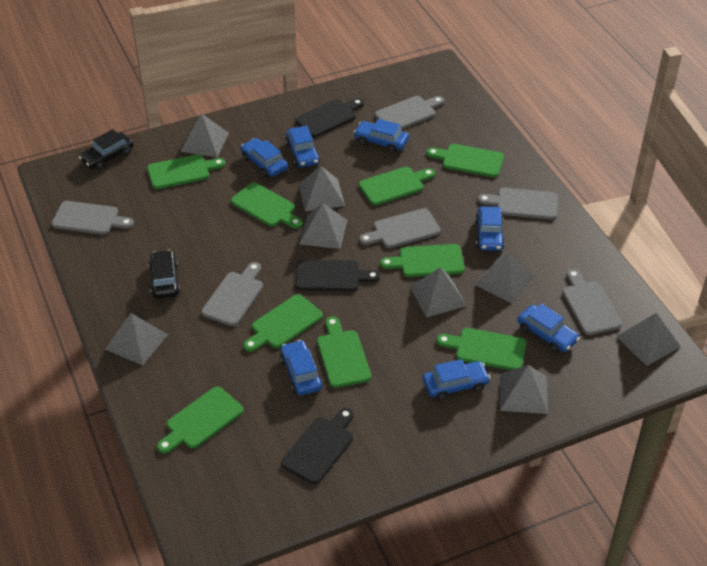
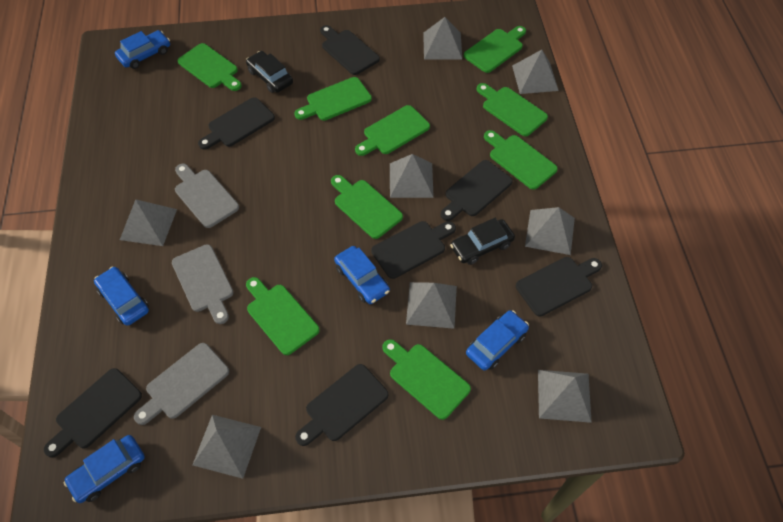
black cutting board: [281,408,354,484] [295,98,364,137] [295,260,380,291] = 3 -> [44,368,142,458] [198,97,275,150] [295,364,388,446] [320,25,380,75] [371,221,456,279] [440,160,513,221] [516,257,602,317] = 7
blue car: [241,138,288,177] [280,340,323,396] [285,126,320,167] [354,119,409,153] [423,359,490,400] [475,206,505,251] [517,303,580,353] = 7 -> [64,435,145,503] [94,267,149,326] [115,30,170,69] [334,246,390,304] [466,310,529,371] = 5
grey cutting board: [51,201,134,235] [201,262,263,326] [359,208,441,248] [375,96,444,129] [478,188,558,220] [562,269,622,335] = 6 -> [134,343,229,425] [172,244,234,324] [175,163,239,228] = 3

